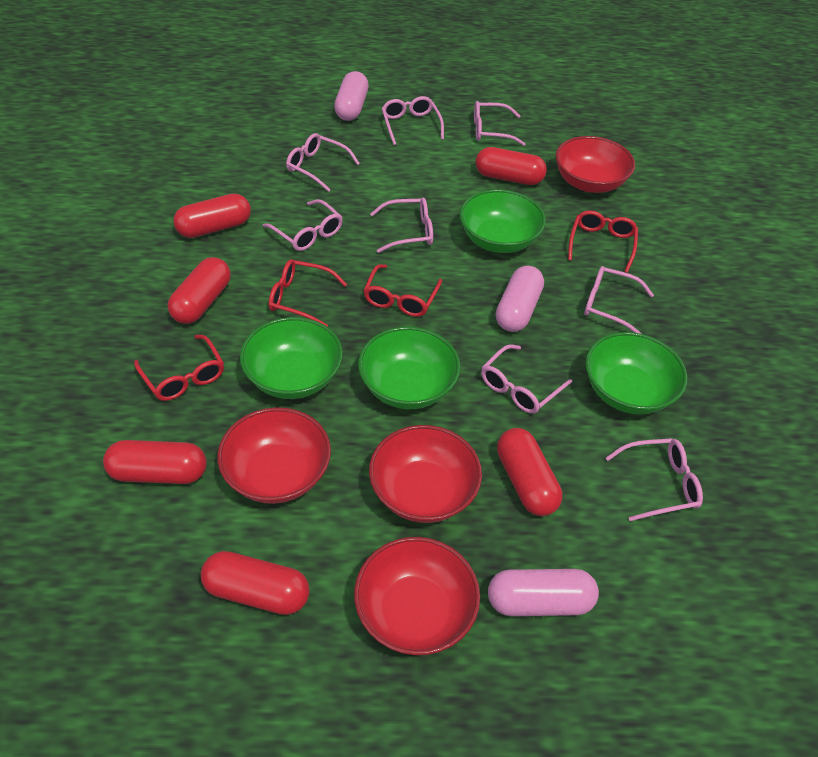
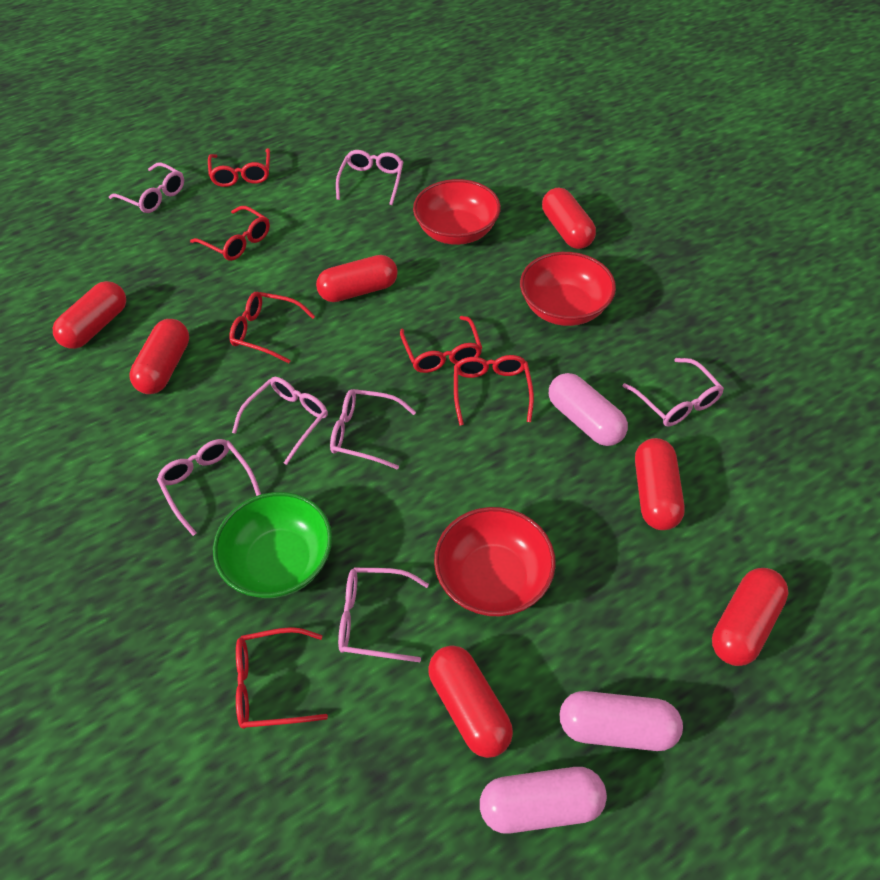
green bowl: [240,317,343,399] [358,327,460,409] [460,189,546,253] [585,332,687,414] = 4 -> [213,492,332,598] = 1
pink glasses: [263,199,343,251] [286,133,360,192] [370,198,433,253] [382,96,444,145] [474,101,525,146] [481,344,572,414] [584,266,654,334] [606,438,703,521] = 8 -> [109,162,184,213] [157,439,261,536] [232,377,328,465] [330,389,416,470] [336,150,403,205] [338,568,429,662] [623,358,724,427] = 7
red bowl: [217,407,331,504] [354,537,480,655] [369,425,482,523] [556,136,635,193] = 4 -> [413,179,501,245] [434,507,556,616] [520,252,616,326] = 3
red capsule: [103,440,207,484] [168,257,231,324] [173,193,251,238] [201,551,310,615] [476,147,547,185] [497,428,562,516] = 6 -> [53,281,126,349] [129,319,189,394] [316,255,398,302] [428,645,513,758] [542,187,596,249] [635,438,685,530] [712,568,788,666] = 7
red glasses: [134,335,224,401] [269,259,348,327] [363,264,442,317] [568,210,638,273] = 4 -> [190,206,270,261] [208,148,270,187] [229,292,315,363] [236,627,328,729] [400,316,482,373] [454,355,534,426] = 6

